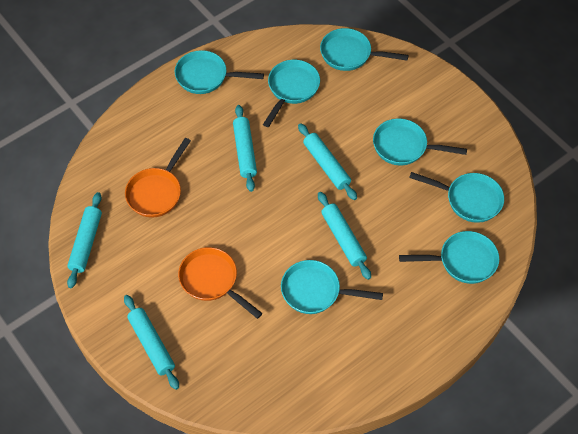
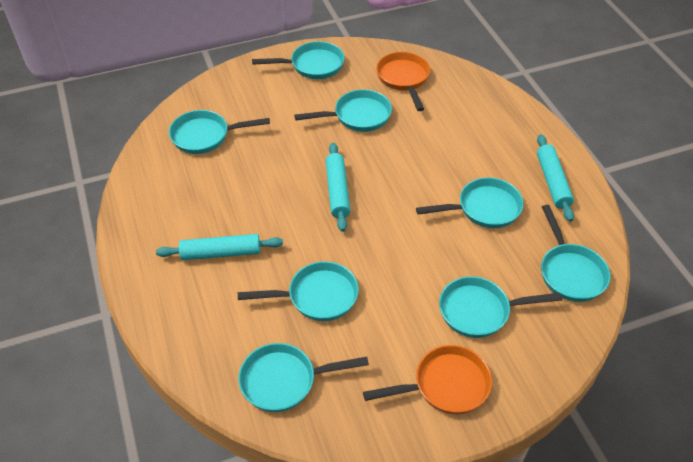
turquoise pan: [175,50,264,94] [263,60,320,127] [281,260,383,314] [320,28,409,71] [373,118,467,165] [399,231,499,284] [409,172,504,223] = 7 -> [169,110,270,154] [238,261,359,321] [238,343,369,412] [252,41,345,79] [294,89,392,132] [416,177,524,228] [439,276,562,338] [541,205,610,302] = 8
turquoise rolling pin: [67,192,102,288] [124,295,179,390] [233,105,257,192] [298,123,357,200] [318,192,371,280] = 5 -> [156,234,283,260] [326,143,350,232] [537,134,574,222] = 3

